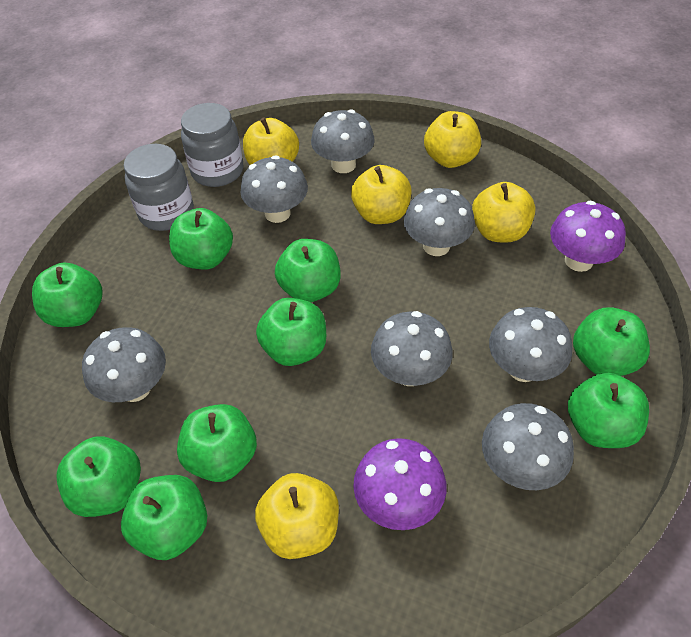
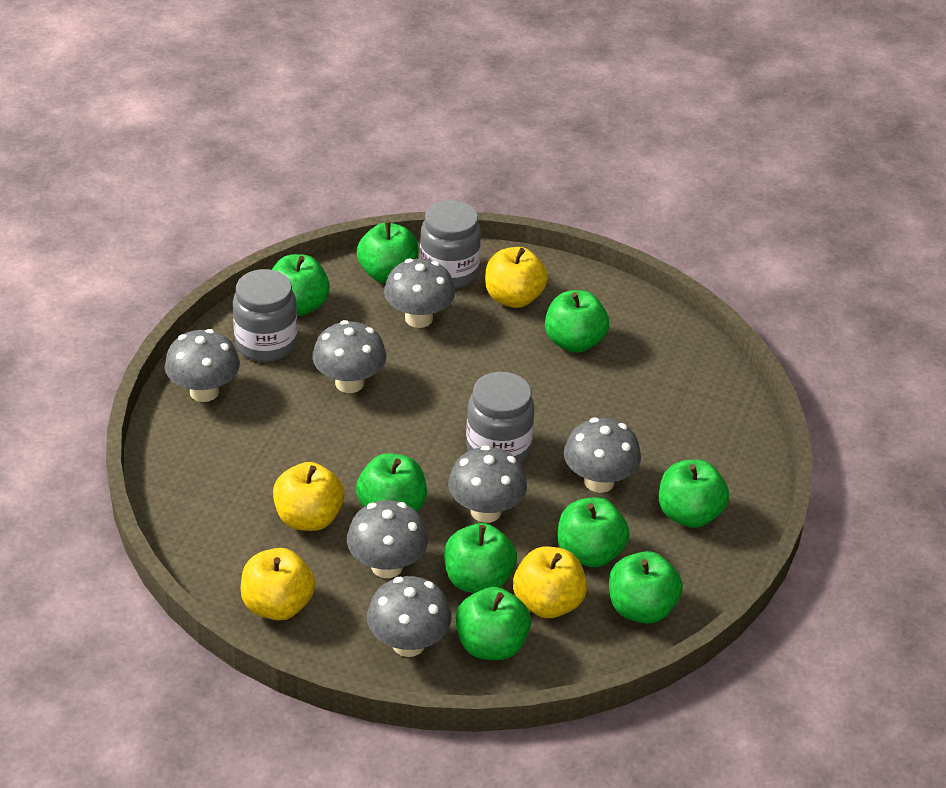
grey jar: [124,144,194,231] [181,103,243,187] = 2 -> [233,269,298,362] [420,200,481,289] [466,372,535,463] = 3
purple mushroom: [353,438,447,530] [550,201,626,272] = 2 -> none = 0
yellow apple: [243,117,299,165] [255,473,339,559] [351,165,411,224] [424,111,481,168] [472,182,536,243] = 5 -> [241,548,315,621] [273,462,344,531] [485,247,548,308] [513,546,587,618] = 4

